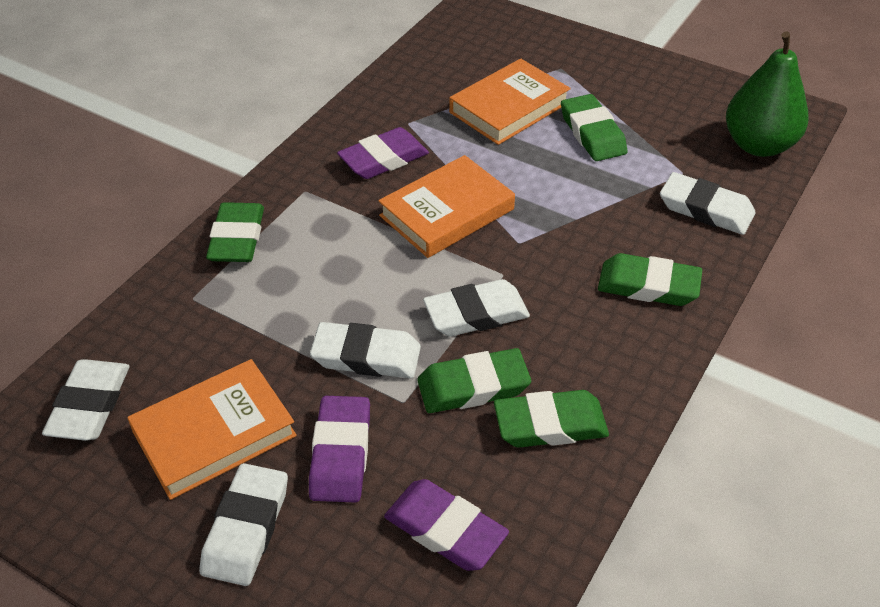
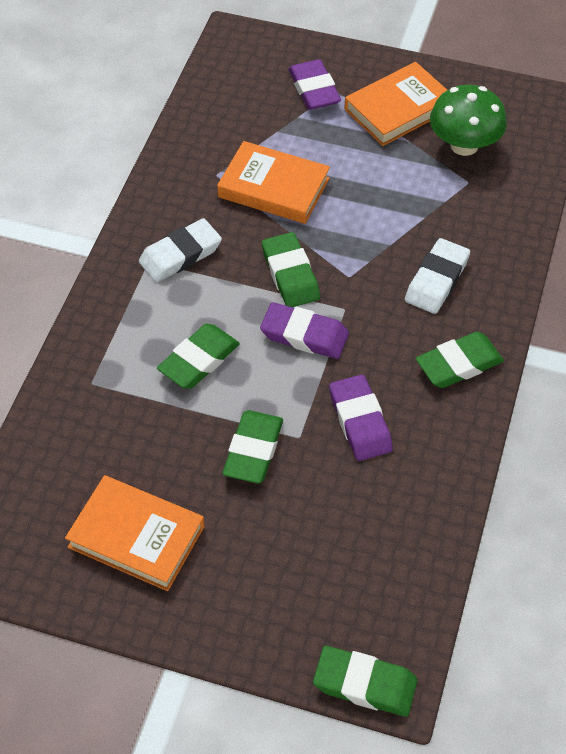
green mushroom: none = 0 -> [430,85,507,156] = 1
green pear: [726,31,809,157] = 1 -> none = 0
white eraser: [42,359,130,441] [199,463,288,586] [310,322,421,378] [423,279,530,337] [660,172,755,235] = 5 -> [139,218,222,282] [405,238,470,314] = 2

